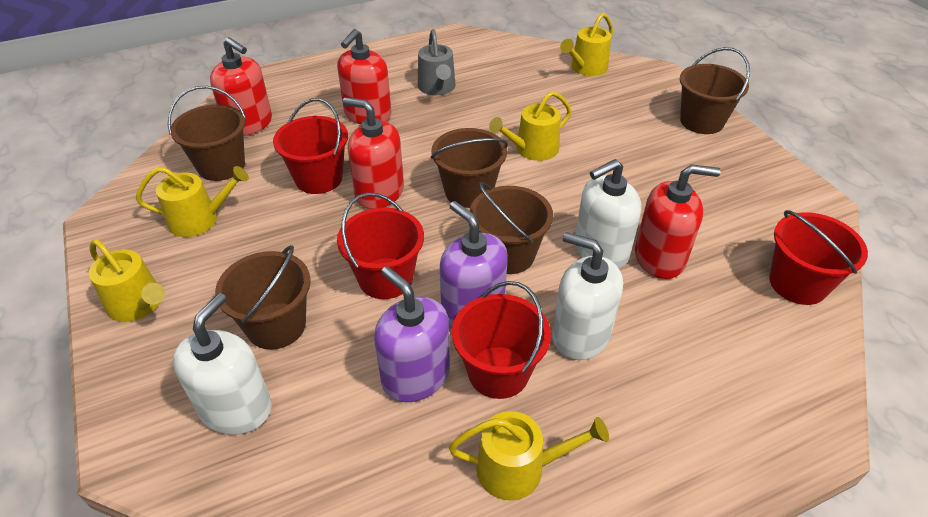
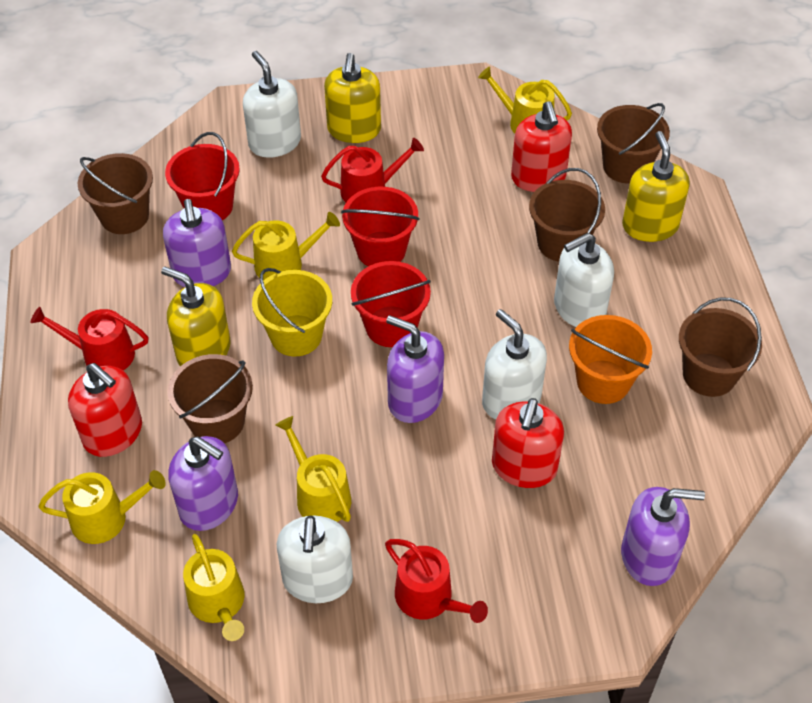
grey watering can: [418,29,455,95] = 1 -> none = 0
orange bucket: none = 0 -> [569,315,652,404] = 1
purple soap dispenser: [374,266,450,402] [440,201,508,327] = 2 -> [163,199,231,287] [168,436,238,531] [386,315,444,423] [621,487,705,586] = 4
red bucket: [273,98,348,194] [337,193,424,299] [452,281,551,399] [769,210,868,305] = 4 -> [165,132,240,220] [341,187,420,266] [351,261,431,347] = 3
red soap dispenser: [210,37,272,136] [337,29,391,124] [343,97,404,209] [635,164,721,279] = 4 -> [68,363,142,457] [492,398,564,488] [511,101,572,192] = 3
red watering can: none = 0 -> [30,307,148,370] [321,138,424,202] [385,539,488,623] = 3
white soap dispenser: [173,293,272,435] [552,232,623,360] [575,159,641,269] = 3 -> [243,51,301,158] [277,515,353,603] [482,309,547,419] [554,233,614,327] = 4
yellow bucket: none = 0 -> [252,268,332,356] = 1
yellow soap dispenser: none = 0 -> [161,266,231,366] [324,53,381,143] [622,131,690,242] = 3

